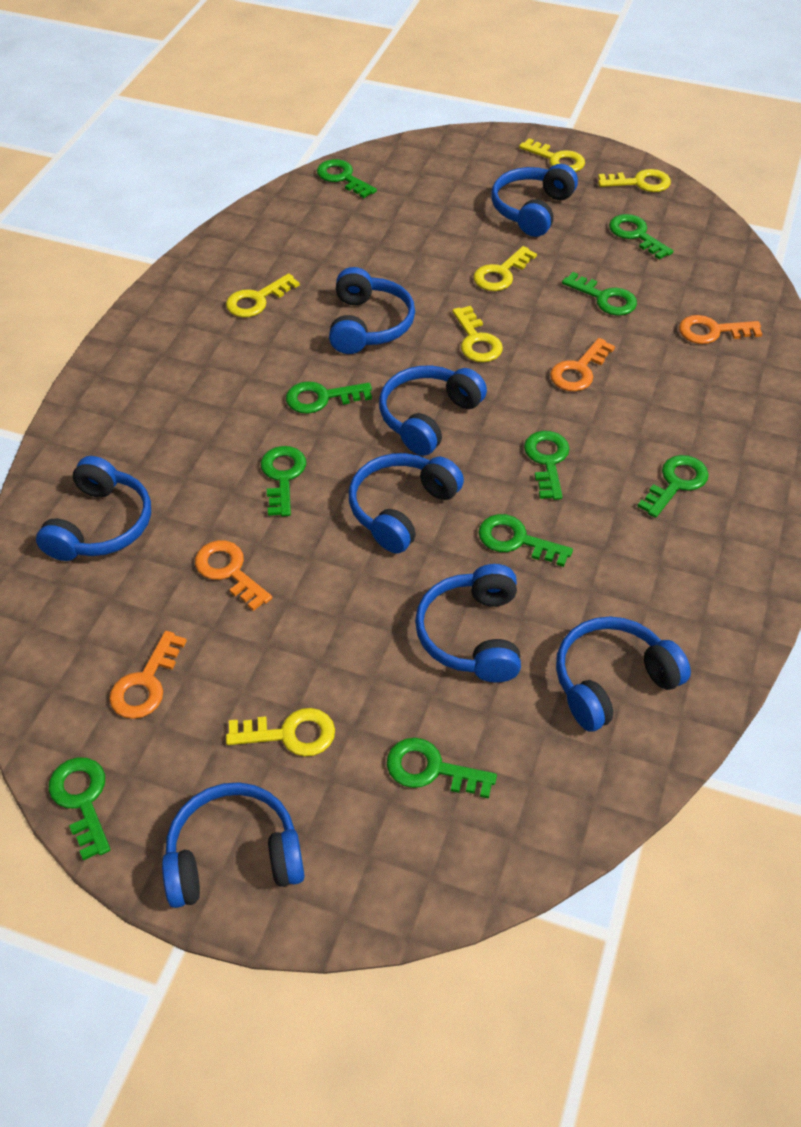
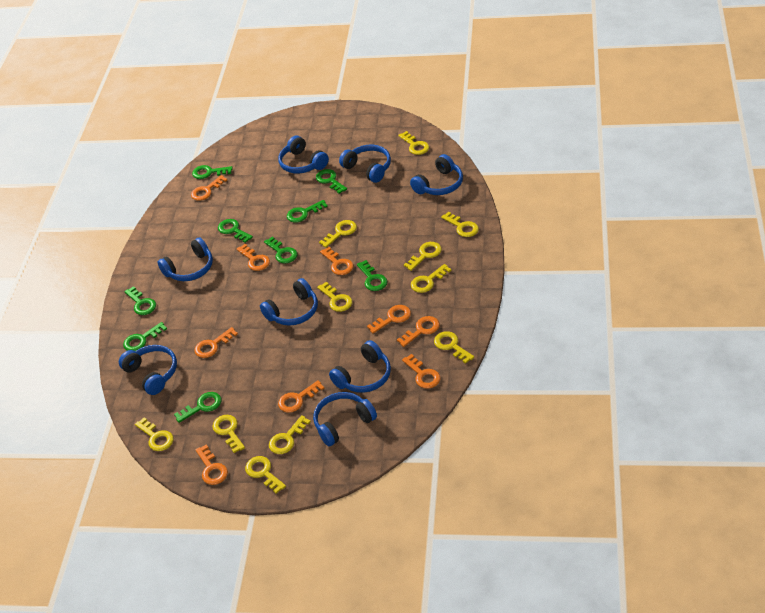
green key: [49,757,110,860] [261,446,306,516] [286,381,372,414] [317,159,377,198] [387,738,497,799] [478,514,573,567] [524,431,570,500] [562,272,637,316] [609,214,673,260] [637,455,709,518] = 10 -> [123,322,167,351] [124,286,156,315] [174,392,221,423] [192,165,233,179] [218,219,253,243] [264,237,297,263] [287,200,328,223] [316,169,347,194] [357,260,387,291] = 9
orange key: [109,631,187,719] [195,540,272,611] [550,338,615,391] [679,315,762,344] = 4 -> [191,175,227,201] [194,327,238,358] [195,444,228,485] [237,244,270,271] [278,380,324,413] [320,247,353,275] [367,305,411,334] [397,316,440,347] [402,354,440,389] = 9
yellow key: [226,273,300,317] [226,708,335,756] [452,306,503,362] [473,246,537,291] [519,138,585,172] [598,169,671,192] = 6 -> [135,417,174,451] [212,415,245,453] [245,456,286,494] [269,415,311,454] [317,282,352,312] [319,220,357,248] [399,131,429,155] [404,242,442,271] [411,264,451,293] [434,331,474,364] [441,212,479,237] = 11

